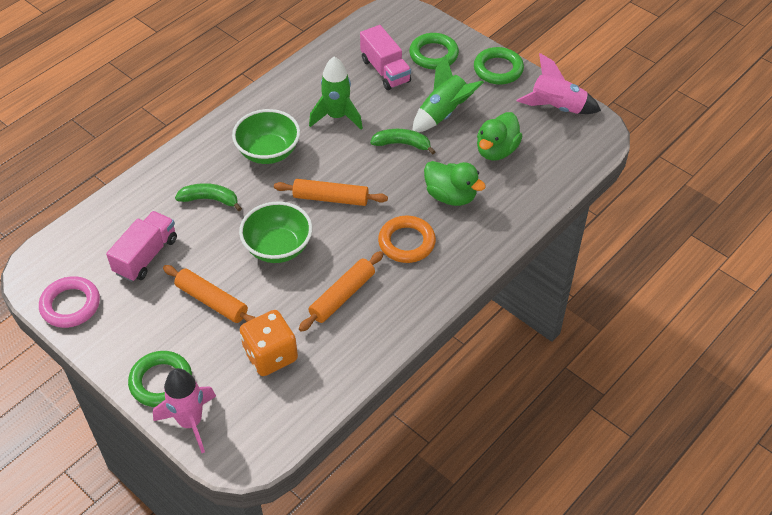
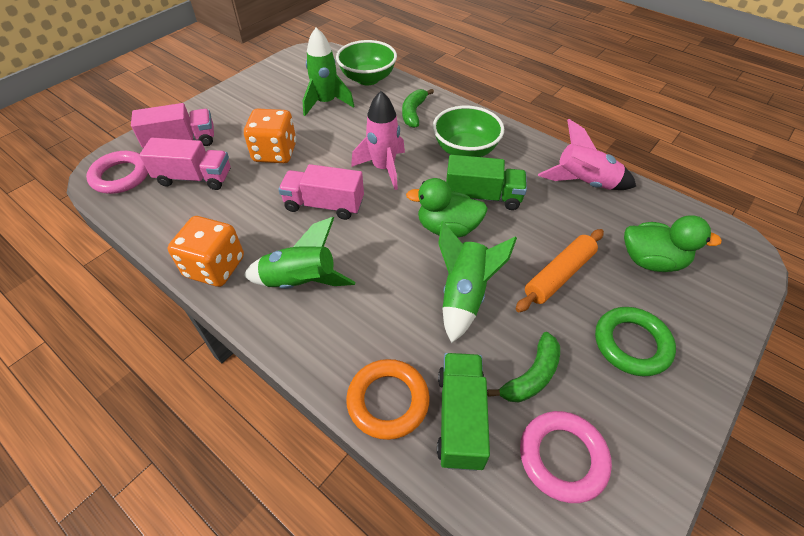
green ring: [128,351,192,407] [409,33,459,69] [474,47,524,85] = 3 -> [595,307,676,376] = 1
green rocket: [309,57,363,129] [413,55,484,132] = 2 -> [243,217,355,289] [303,27,355,116] [438,221,517,343] = 3
green truck: none = 0 -> [437,353,490,471] [446,155,527,210] = 2
orange dice: [240,310,298,376] = 1 -> [168,216,244,287] [244,108,296,163] = 2
orange rolling pin: [163,265,256,323] [274,179,388,206] [299,251,384,332] = 3 -> [516,229,604,312] = 1
pink ring: [39,276,100,328] = 1 -> [86,151,148,194] [520,411,612,503] = 2
pink truck: [106,211,177,282] [360,25,411,90] = 2 -> [131,103,214,148] [139,138,230,190] [278,164,364,220] = 3

